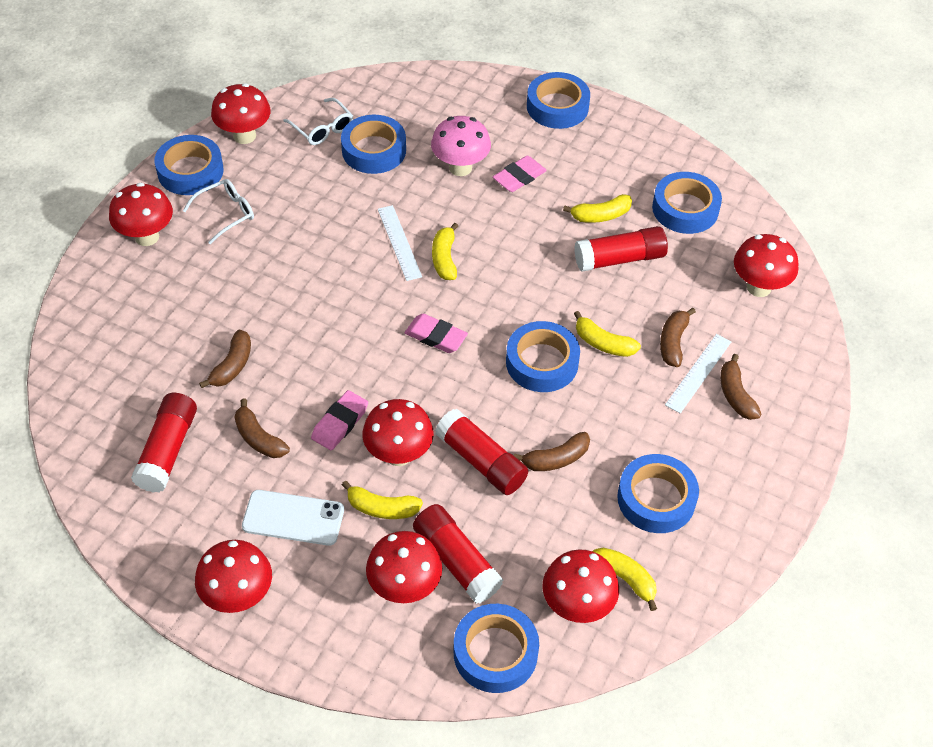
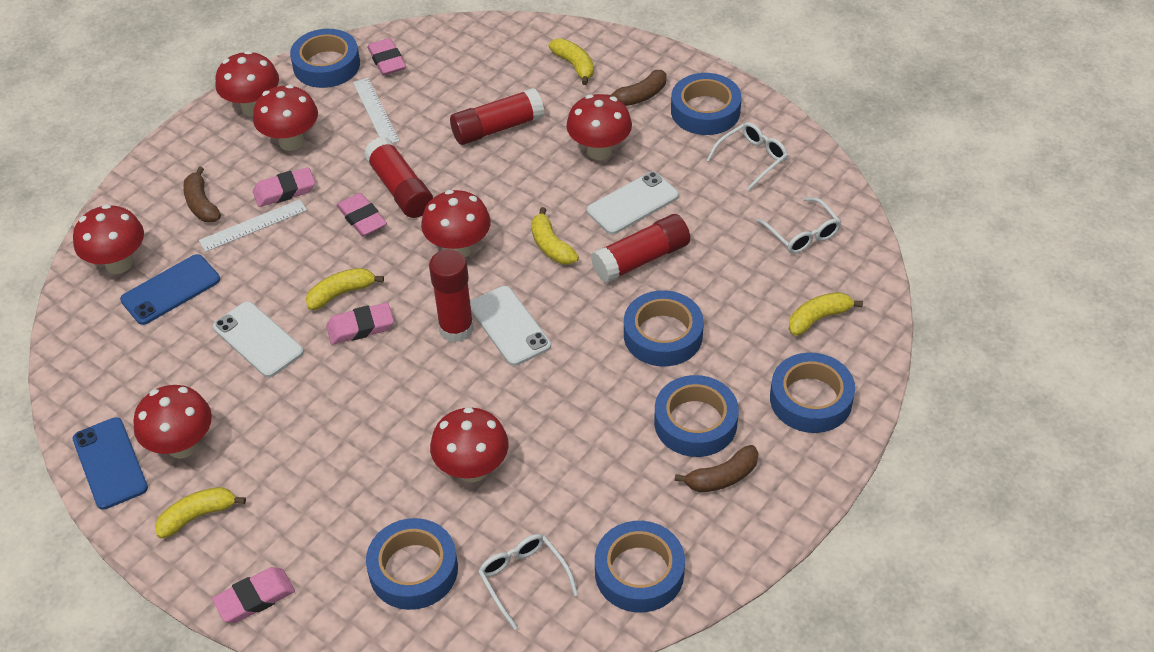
blue phone: none = 0 -> [73,417,148,510] [120,254,220,325] = 2
brown banana: [199,329,251,388] [235,399,290,458] [514,432,590,471] [660,308,696,367] [720,354,762,420] = 5 -> [183,166,221,222] [605,70,666,106] [675,445,758,492] = 3
pink eraser: [311,390,368,450] [405,314,468,353] [493,156,547,192] = 3 -> [212,567,295,623] [253,167,315,207] [326,302,394,344] [336,193,387,236] [367,38,406,76] = 5
pink mushroom: [431,116,491,176] = 1 -> none = 0
white glasses: [183,179,254,244] [283,98,353,145] = 2 -> [478,534,578,630] [706,122,788,190] [756,197,841,254] = 3
white phone: [242,490,344,546] = 1 -> [213,301,304,378] [470,286,551,366] [587,171,679,235] = 3

